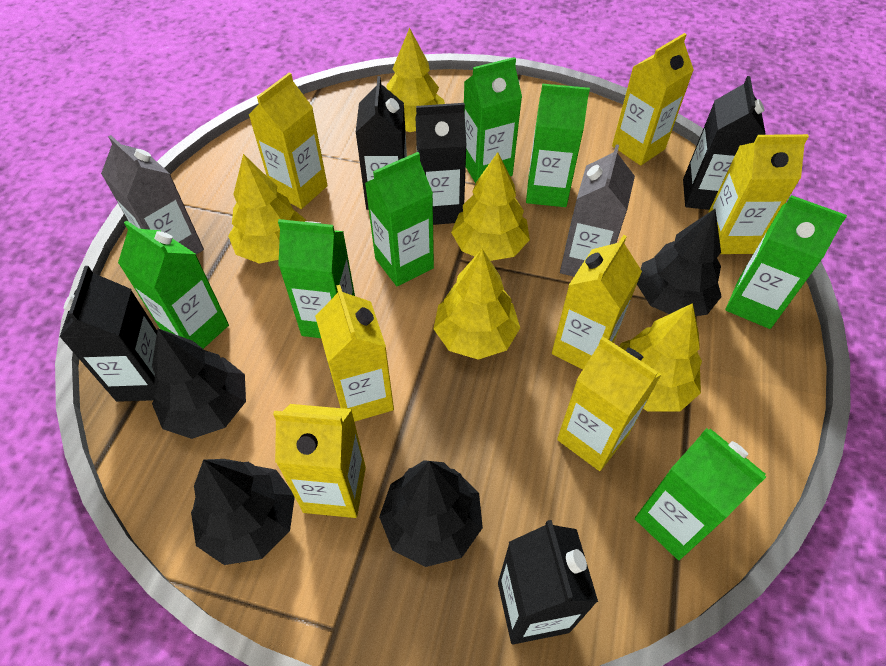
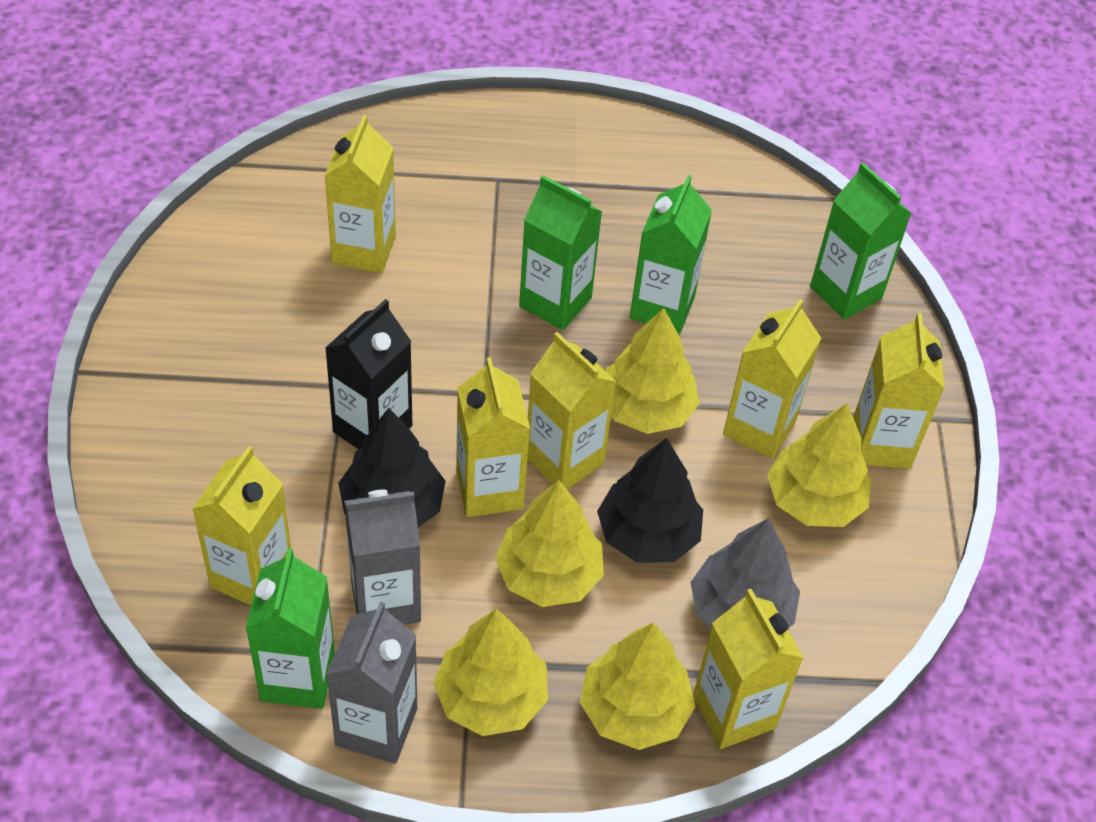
black carton: [59,266,157,402] [356,76,407,210] [415,103,467,225] [498,520,598,644] [683,76,766,210] = 5 -> [325,299,412,449] = 1
black tree: [152,329,246,439] [191,459,295,565] [379,460,483,567] [637,209,722,316] = 4 -> [338,408,446,528] [597,438,703,563] = 2
green carton: [118,220,229,349] [278,219,355,338] [365,152,434,286] [464,57,522,183] [526,84,590,207] [635,428,766,560] [726,195,847,329] = 7 -> [246,549,335,709] [519,175,602,330] [630,175,712,334] [810,163,912,320] = 4
grey tree: none = 0 -> [690,518,800,628] = 1

